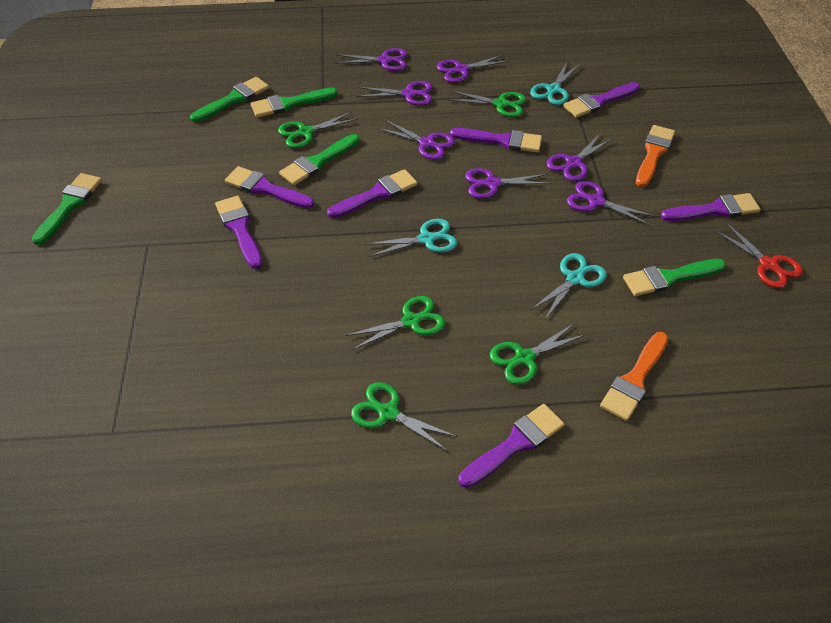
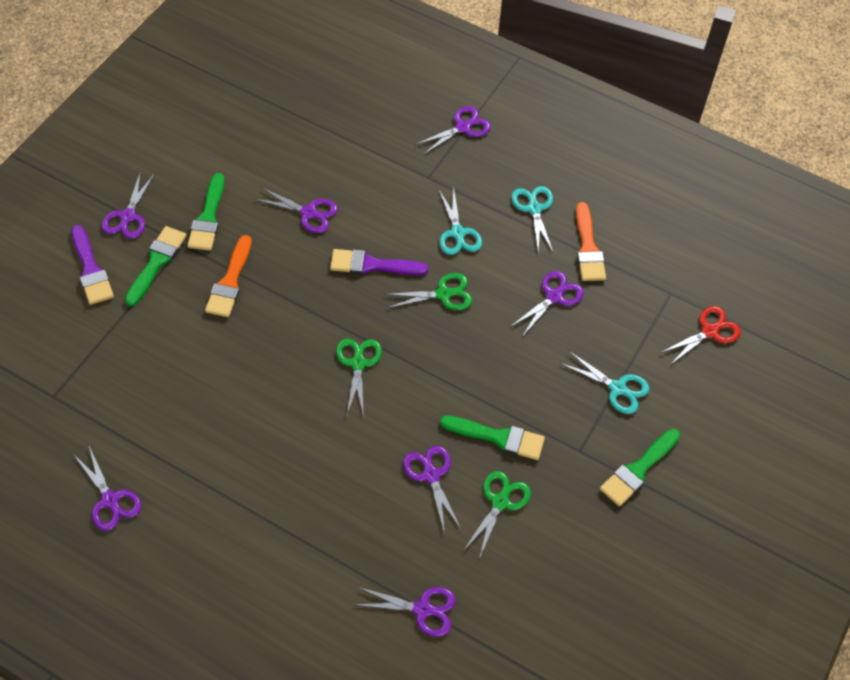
green brush: [32,173,102,245] [190,77,269,122] [251,88,338,118] [279,134,359,185] [623,259,726,296] = 5 -> [125,226,187,306] [187,173,224,251] [440,415,545,460] [600,429,680,506] = 4
green scissors: [278,112,358,148] [345,296,445,350] [351,382,458,451] [448,91,526,117] [489,323,586,385] = 5 -> [336,338,382,418] [384,273,472,310] [463,471,531,559] = 3
purple brush: [215,196,263,269] [225,166,314,209] [327,169,418,218] [450,128,542,152] [458,404,565,488] [563,82,640,118] [661,193,761,221] = 7 -> [71,225,114,305] [330,249,428,275] = 2

